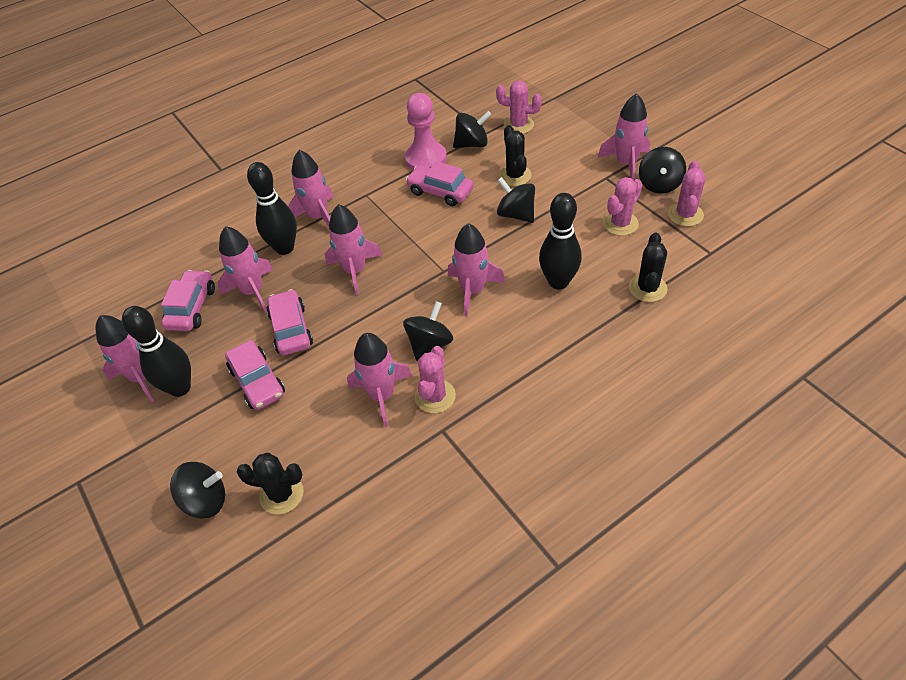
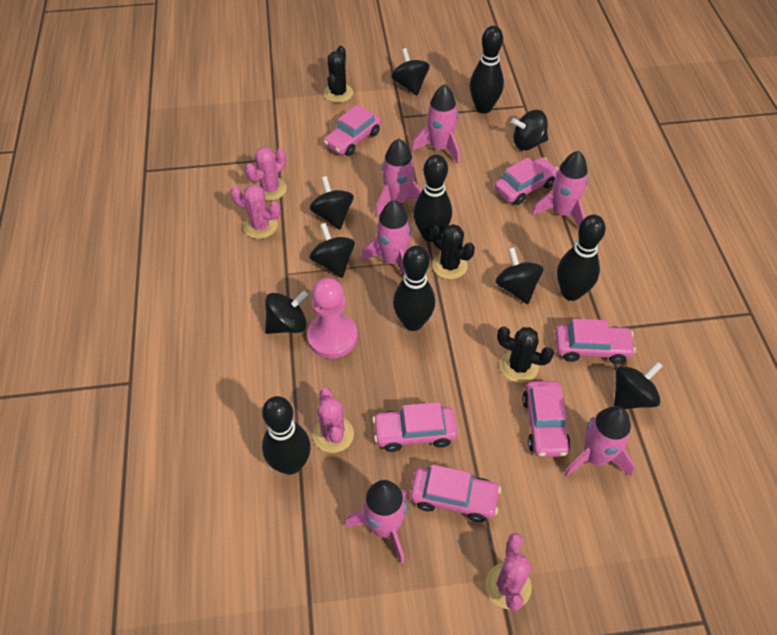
black bowling pin: [122,306,191,397] [247,162,297,255] [539,193,582,290] = 3 -> [262,396,311,475] [393,246,435,331] [413,155,452,242] [470,26,504,114] [557,215,606,301] = 5
black spinning top: [170,462,225,519] [403,301,453,361] [453,111,491,148] [497,177,535,223] [639,147,686,194] = 5 -> [265,290,308,334] [309,223,355,278] [310,176,354,230] [391,48,430,95] [495,248,543,304] [511,110,548,150] [614,361,662,409] = 7
pink car: [161,270,215,331] [225,340,285,410] [266,289,313,355] [406,161,473,206] = 4 -> [323,105,381,156] [372,402,458,452] [410,465,501,522] [494,157,559,205] [522,381,571,457] [555,319,636,364] = 6
pink rocket: [95,315,154,403] [218,226,273,312] [288,150,334,227] [325,204,382,295] [347,333,412,427] [448,223,505,316] [598,93,650,180] = 7 -> [345,480,408,565] [361,200,411,276] [375,139,422,217] [411,84,460,164] [531,151,588,227] [564,406,635,476] = 6

